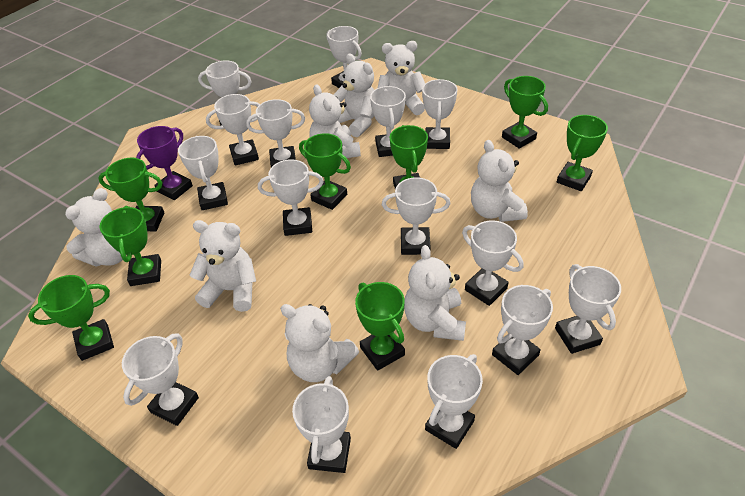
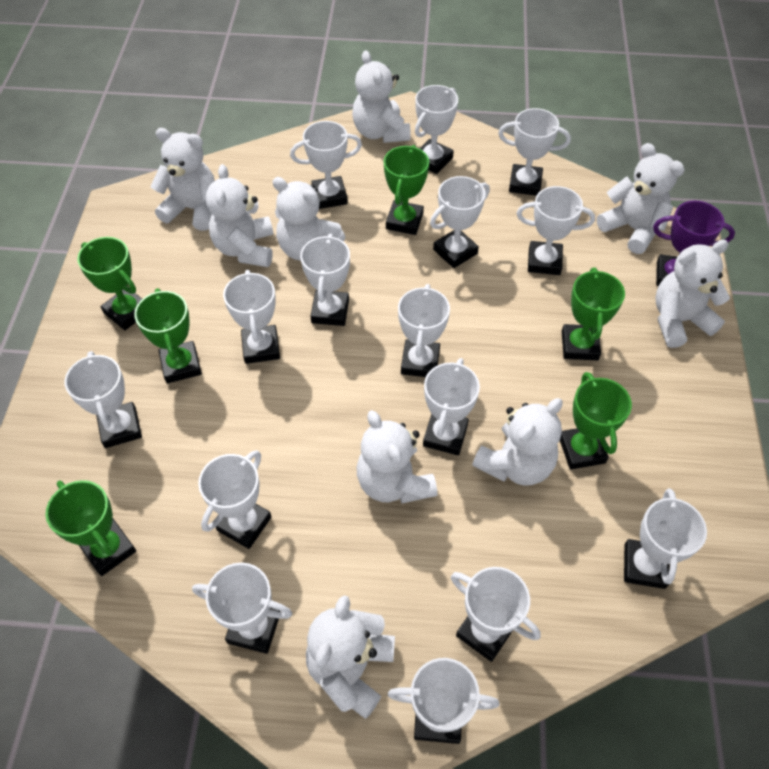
green trophy: [28,275,114,361] [98,158,164,231] [100,206,161,286] [299,133,351,210] [355,282,405,371] [390,125,428,189] [502,76,548,149] [557,115,608,191] = 8 -> [46,480,136,576] [77,237,142,330] [134,288,202,383] [384,145,429,235] [560,372,632,469] [562,268,625,360] = 6
white teddy bear: [65,188,123,266] [190,220,256,312] [280,304,359,382] [309,84,361,158] [334,54,374,137] [378,41,425,115] [404,245,466,341] [471,140,528,222] = 8 -> [150,128,215,231] [206,164,274,267] [272,177,346,261] [306,595,395,719] [352,50,411,143] [357,410,437,503] [472,398,563,486] [597,143,685,254] [656,240,730,348] = 9

